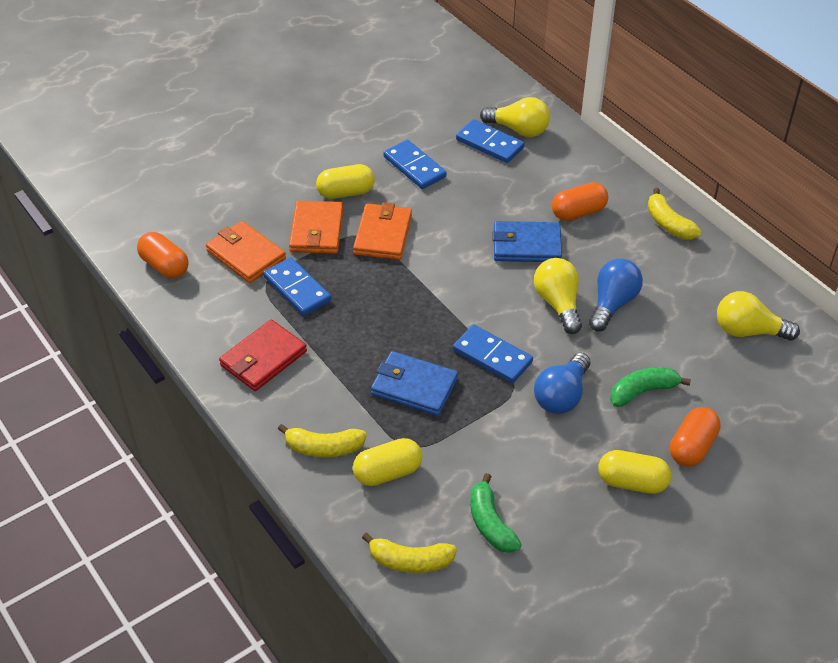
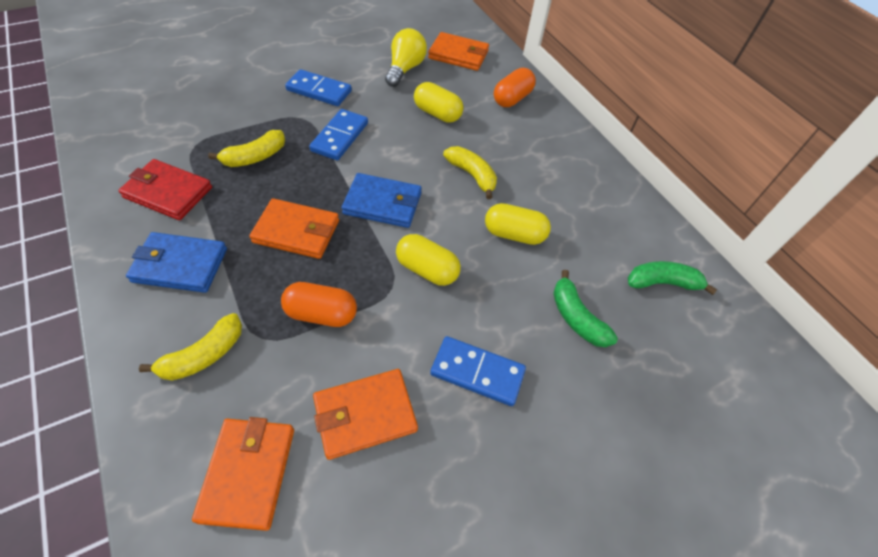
blue domino: [263,257,331,316] [383,139,447,189] [453,325,533,383] [456,119,525,163] = 4 -> [285,69,352,106] [309,109,368,161] [430,336,526,406] = 3
blue light bulb: [534,353,590,414] [589,259,643,331] = 2 -> none = 0
orange capsule: [137,232,189,279] [552,182,608,221] [670,407,721,467] = 3 -> [281,282,357,327] [494,68,536,107] = 2
orange wallet: [206,221,286,283] [289,201,343,254] [353,202,412,260] = 3 -> [192,417,294,531] [249,198,339,259] [313,369,418,460] [428,32,489,71] = 4
yellow light bulb: [480,97,550,137] [534,258,582,334] [717,291,800,341] = 3 -> [385,28,427,87] = 1

